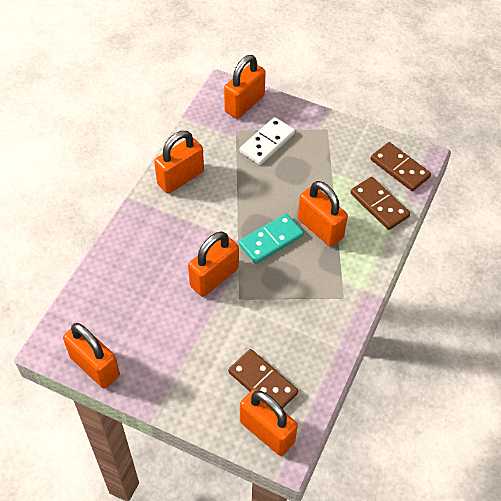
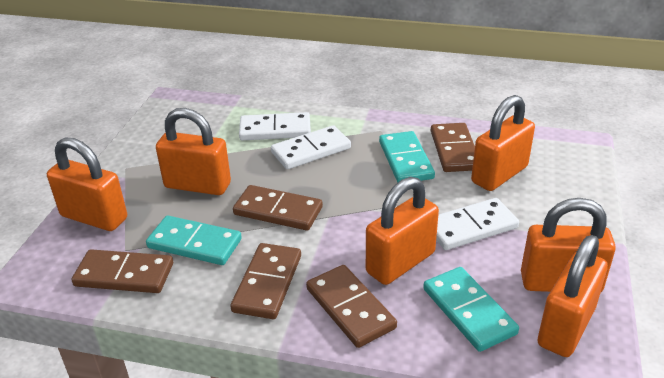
brown domino: [228,349,298,408] [350,177,410,230] [371,142,431,191] = 3 -> [71,249,173,293] [230,243,301,319] [233,185,323,231] [306,265,397,348] [431,123,475,172] = 5
turquoise domino: [239,214,304,264] = 1 -> [146,216,242,265] [379,131,435,182] [423,267,519,352] = 3
white domino: [240,117,295,165] = 1 -> [239,112,311,140] [271,125,351,169] [436,198,519,250] = 3

